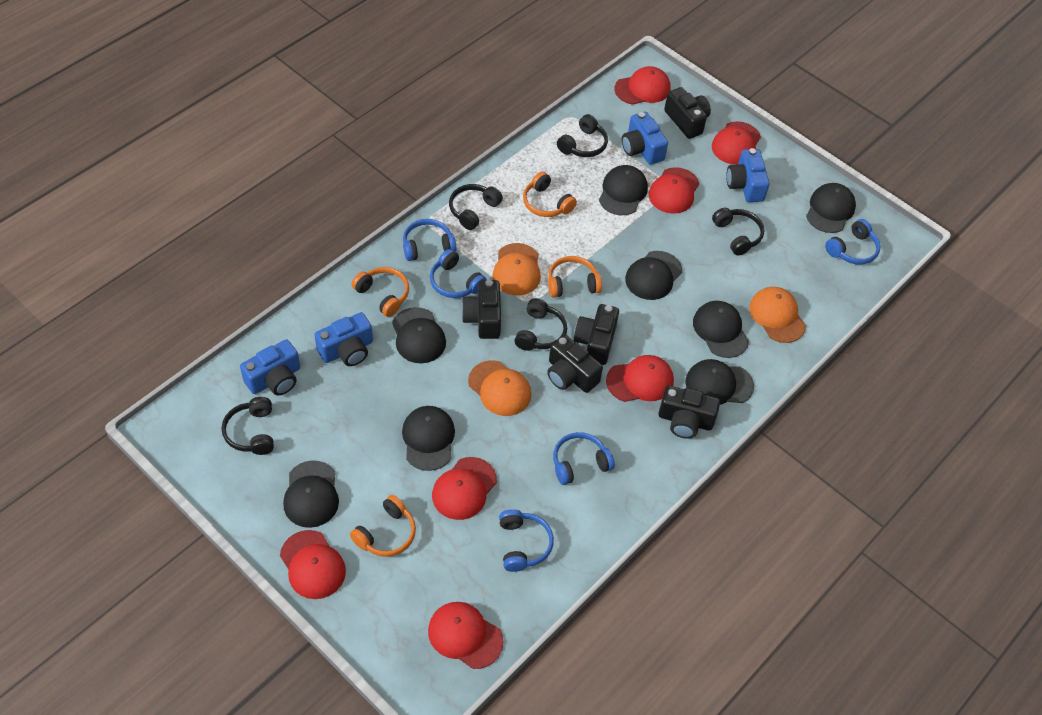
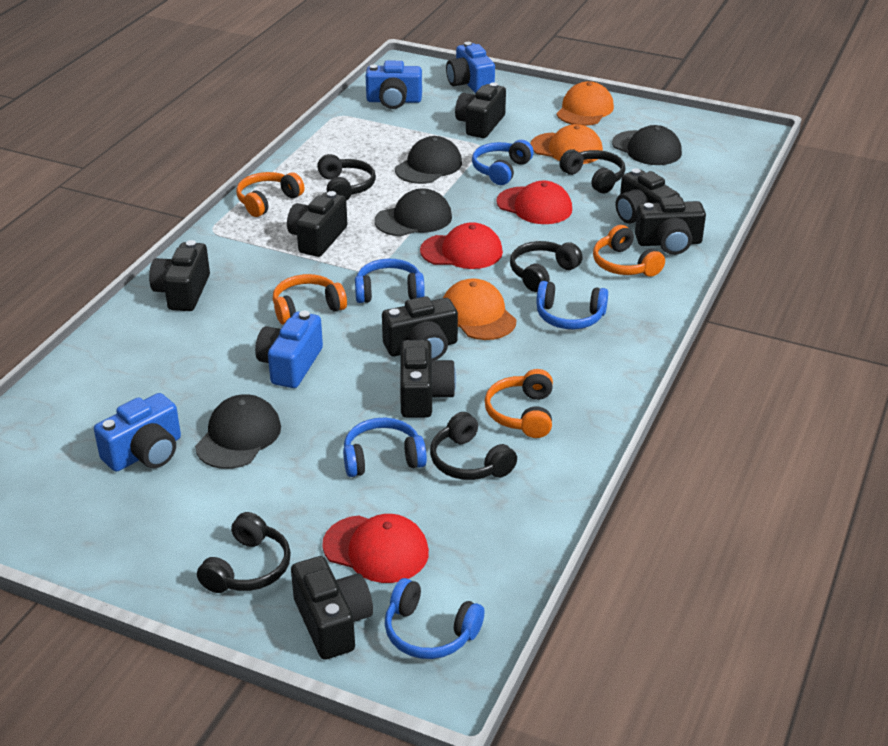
black camera: [461,280,501,339] [547,335,603,393] [574,304,619,365] [658,386,720,439] [664,87,711,139] = 5 -> [149,240,210,311] [287,191,347,257] [291,556,373,660] [382,296,458,360] [400,340,456,418] [455,82,506,138] [616,168,680,224] [635,197,706,255] = 8
black cap: [283,460,339,528] [392,307,446,363] [402,406,455,471] [599,165,648,215] [625,251,682,300] [685,359,754,405] [693,301,749,358] [806,183,856,233] = 8 -> [195,394,281,469] [375,188,452,236] [395,136,462,184] [612,125,682,165] = 4
red cap: [280,530,346,599] [428,602,504,669] [432,457,497,520] [606,355,674,402] [614,66,671,105] [649,167,699,214] [712,121,761,165] = 7 -> [322,514,429,583] [420,222,503,269] [496,181,572,224] = 3

